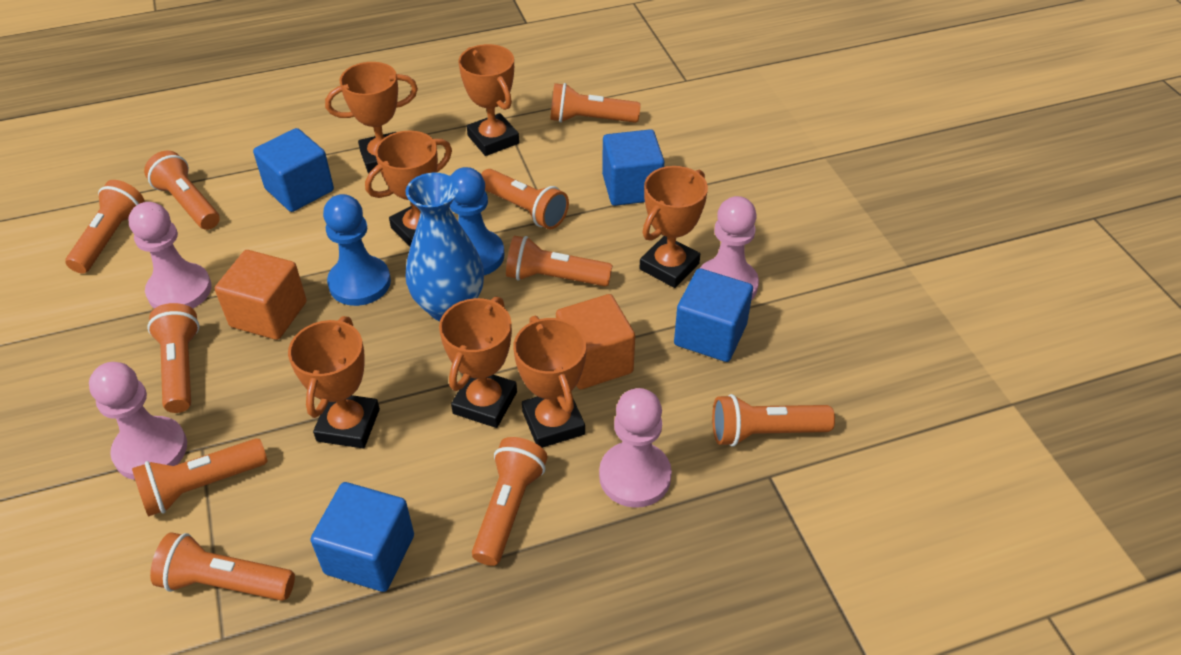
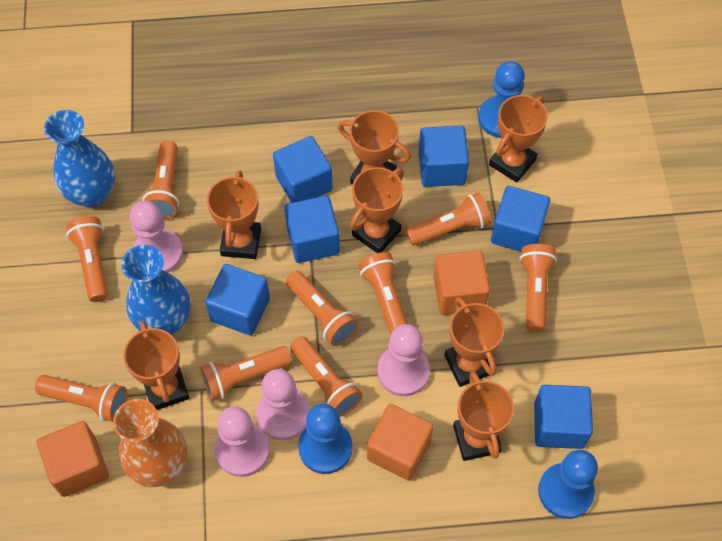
blue cube: [253,128,334,212] [311,482,414,592] [602,129,665,206] [674,268,753,362] = 4 -> [205,264,270,335] [273,136,333,203] [284,196,340,263] [418,126,469,187] [491,186,550,252] [534,385,593,449] = 6
blue pawn: [323,194,391,306] [450,167,505,275] = 2 -> [298,404,353,474] [479,61,525,138] [538,450,598,519] = 3
blue vase: [406,173,484,321] = 1 -> [44,110,115,208] [121,245,190,335] = 2
orange cube: [215,250,307,340] [556,294,635,389] = 2 -> [37,421,109,497] [367,404,434,481] [433,250,490,315] = 3
orange flashlight: [66,180,145,274] [132,438,268,517] [144,151,220,230] [147,303,200,413] [150,532,295,601] [472,437,547,566] [481,169,569,229] [506,236,612,286] [550,83,641,123] [712,394,835,447] = 10 -> [35,375,127,422] [66,216,108,302] [143,141,179,219] [200,346,292,401] [286,271,359,346] [290,336,363,417] [359,252,408,335] [406,192,491,246] [519,244,557,332] = 9
orange vase: none = 0 -> [113,399,187,487] = 1

